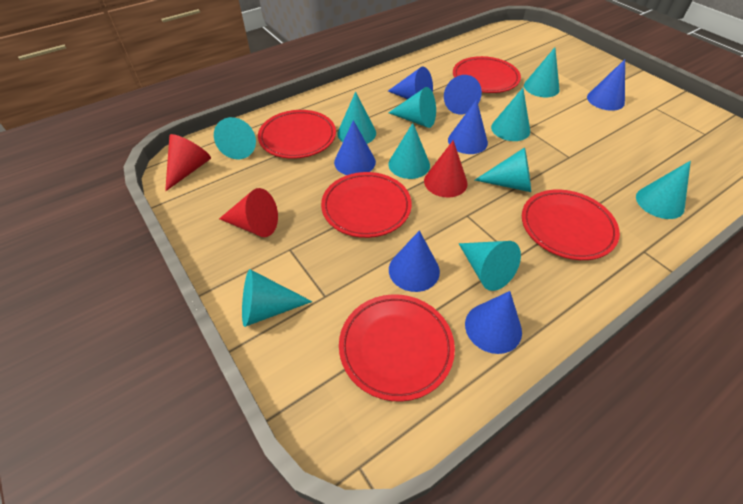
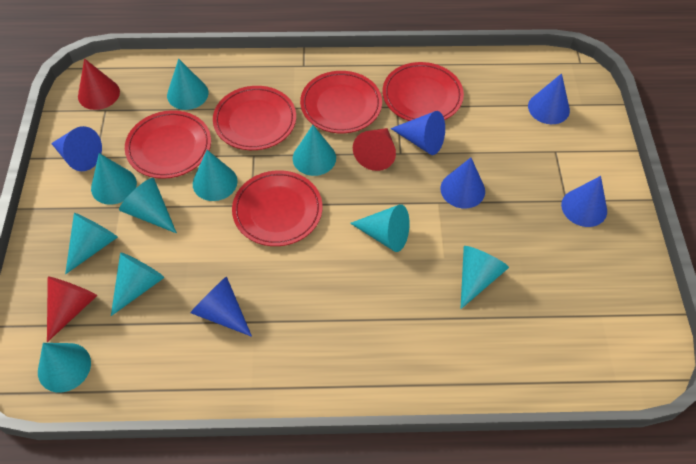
blue cone: [334,120,376,175] [388,67,433,99] [389,230,440,292] [444,75,482,114] [448,100,488,154] [465,291,522,354] [587,59,625,111] = 7 -> [51,126,102,171] [190,276,252,337] [390,111,445,155] [440,158,485,209] [528,73,570,124] [561,176,607,227] = 6

